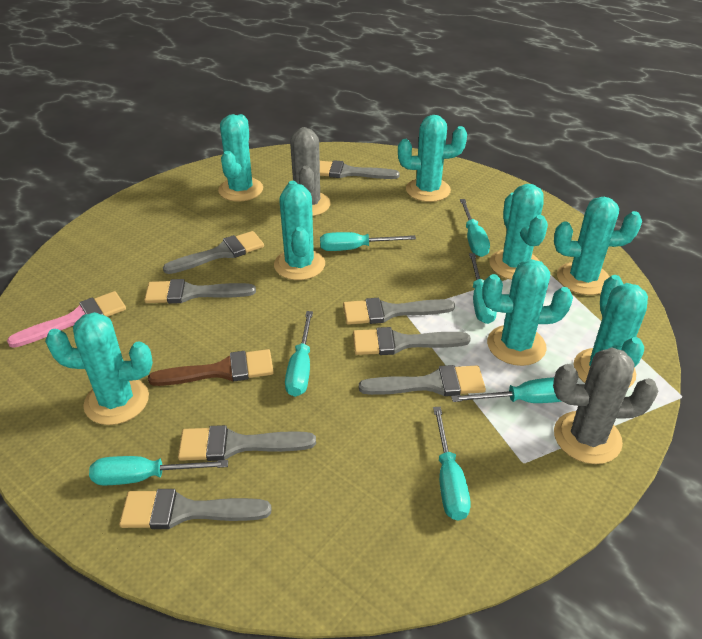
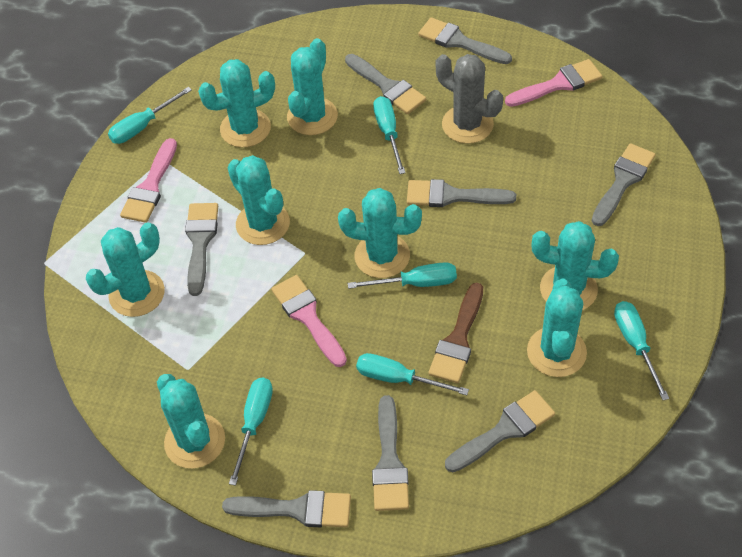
grey cactus: [290,127,331,216] [553,348,659,464] = 2 -> [436,54,503,144] = 1
pink brush: [7,291,126,348] = 1 -> [120,138,177,223] [271,275,347,367] [505,59,602,107] = 3
turquoise screwdriver: [89,456,228,485] [285,311,313,397] [320,232,416,251] [433,407,471,521] [451,377,561,403] [460,199,490,257] [469,253,497,324] = 7 -> [108,87,192,144] [229,378,273,486] [348,262,457,289] [356,353,469,395] [373,96,406,174] [614,301,669,400] = 6

